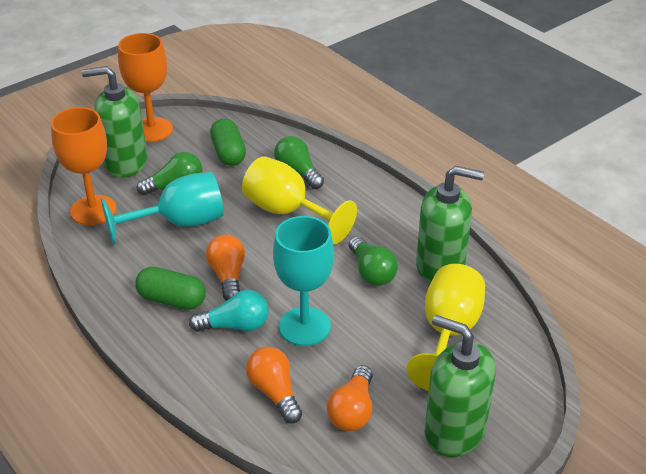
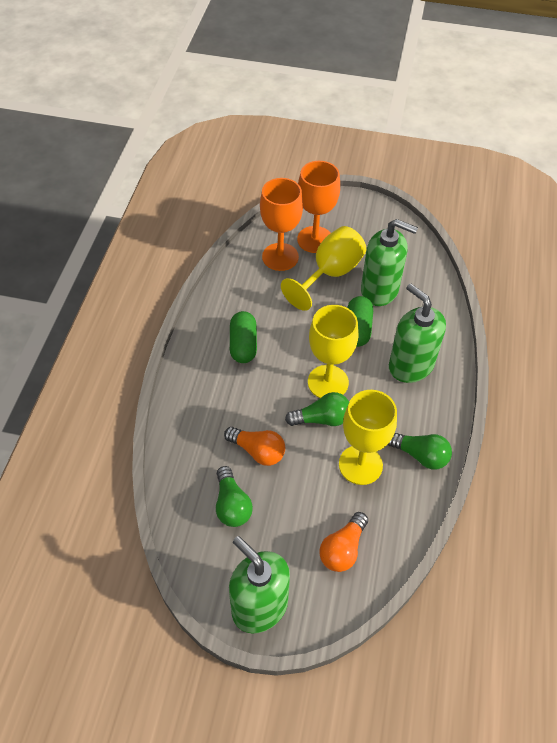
orange light bulb: [206,234,245,301] [246,347,302,424] [327,365,373,431] = 3 -> [224,427,285,466] [319,512,368,572] = 2
turquoise goblet: [101,172,224,245] [273,216,334,346] = 2 -> none = 0
turquoise light bulb: [189,290,269,332] = 1 -> none = 0
yellow goblet: [242,156,357,245] [407,264,485,391] = 2 -> [281,226,366,311] [308,305,358,398] [339,390,397,485] = 3

